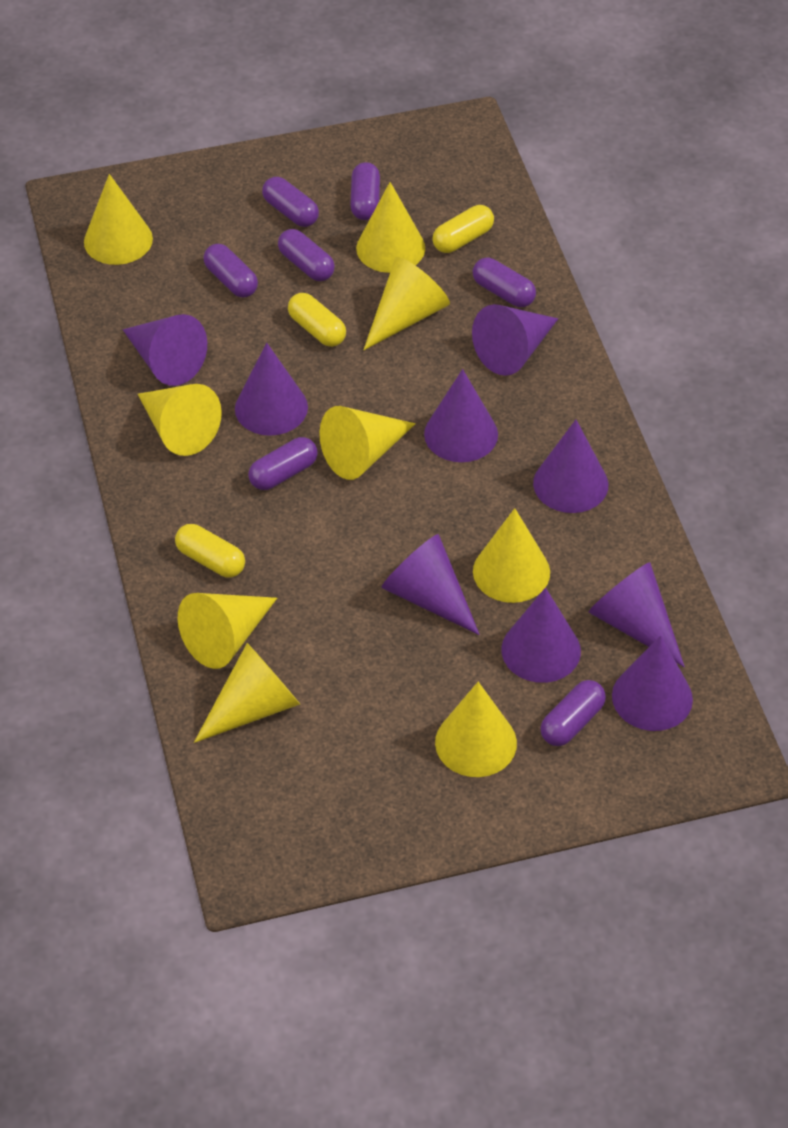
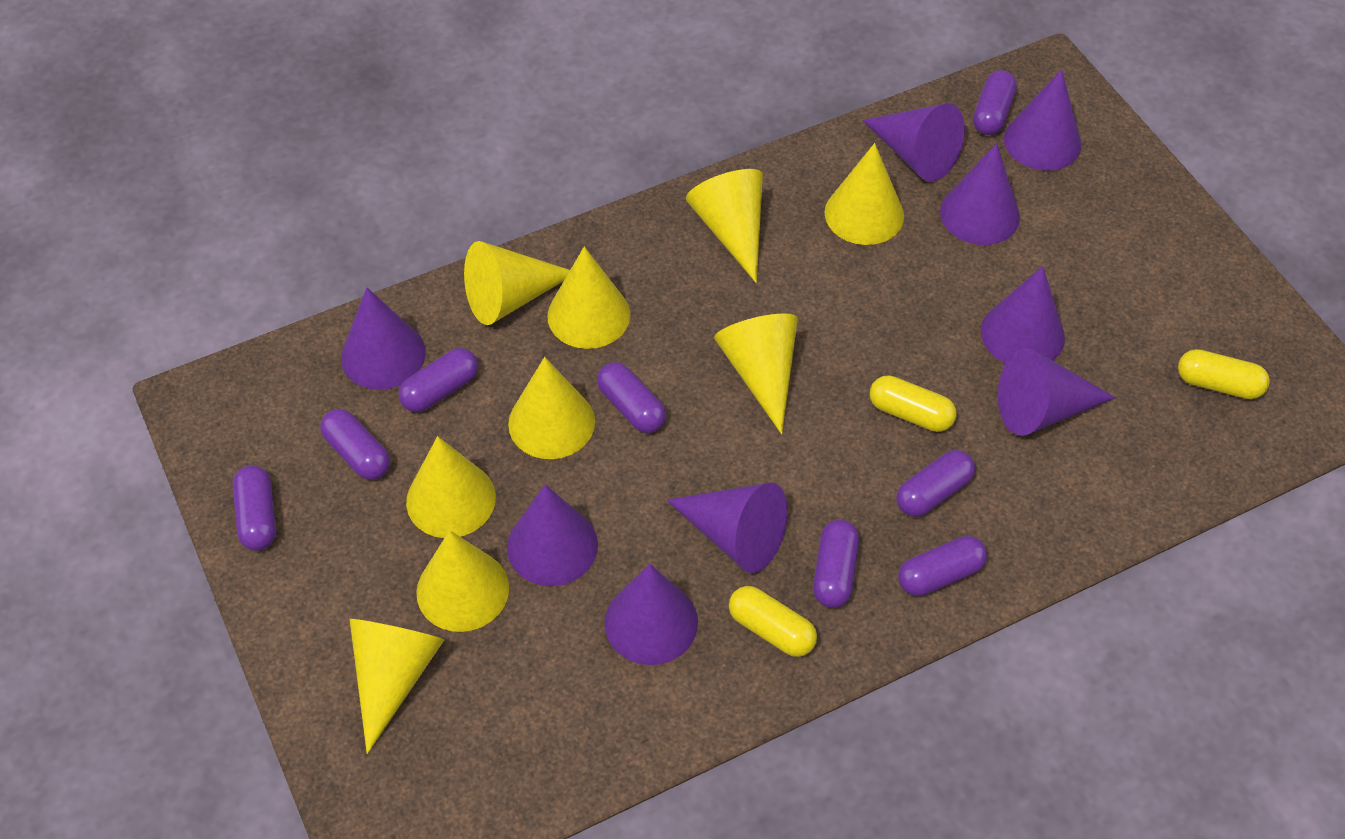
purple capsule: [203,244,258,298] [248,437,318,490] [262,177,319,227] [278,229,335,281] [350,162,380,220] [473,258,536,307] [540,680,606,746] = 7 -> [233,465,276,551] [320,409,390,480] [398,348,478,412] [597,362,666,433] [813,519,859,608] [897,450,975,517] [898,536,987,596] [973,70,1017,135] = 8

